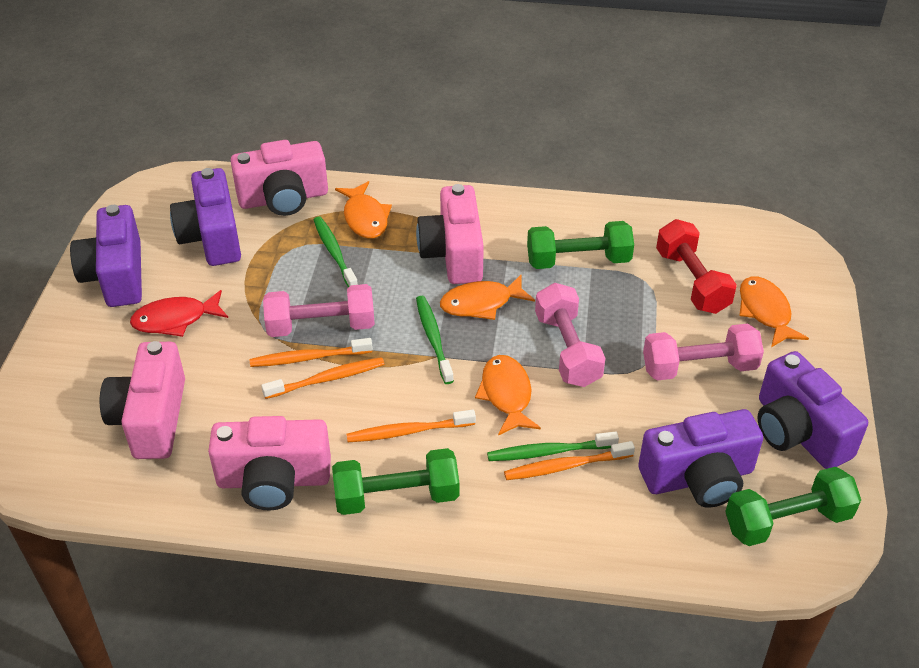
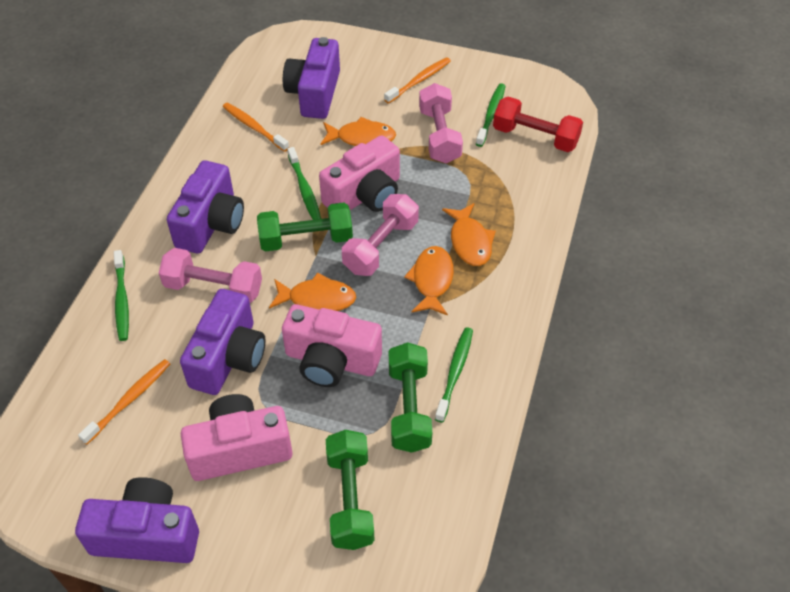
green toothbrush: [313,216,358,288] [416,296,454,384] [487,432,619,461] = 3 -> [114,250,129,341] [287,147,321,220] [435,327,473,422] [476,83,506,147] = 4
orange toothbrush: [250,338,373,367] [261,357,385,399] [346,410,476,442] [504,441,635,480] = 4 -> [78,359,170,445] [223,103,289,152] [384,57,451,104] = 3
pink camera: [100,341,185,459] [208,416,331,510] [230,140,328,216] [416,184,484,284] = 4 -> [181,394,293,481] [282,304,382,387] [319,135,400,212] = 3
red fish: [130,290,228,337] = 1 -> none = 0

